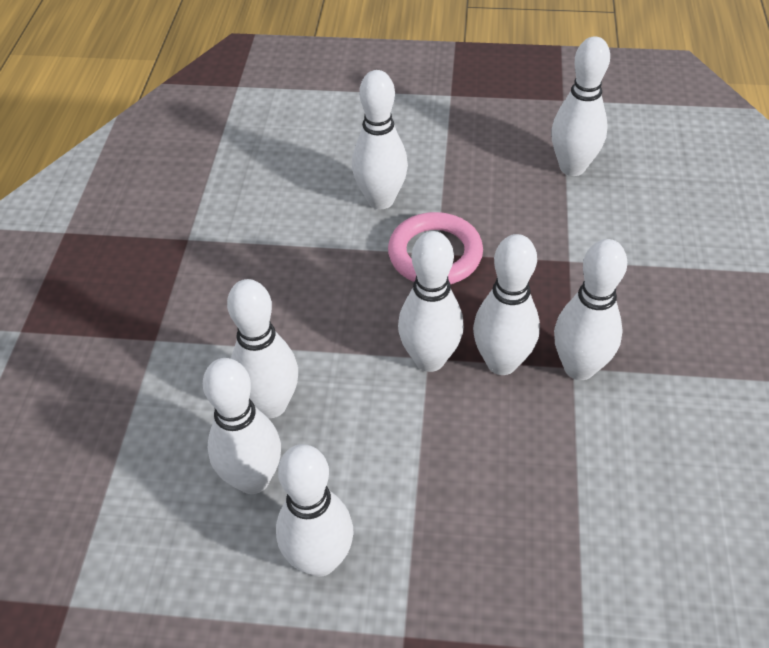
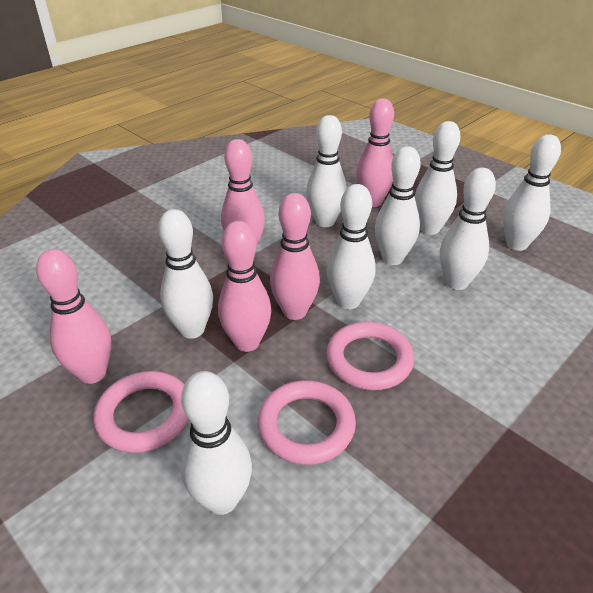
pink bowling pin: none = 0 -> [36,249,111,384] [218,221,271,352] [221,139,265,248] [270,193,320,320] [356,98,394,207] = 5
pink ring: [388,212,483,284] = 1 -> [94,371,189,453] [258,380,356,465] [326,322,414,390] = 3

